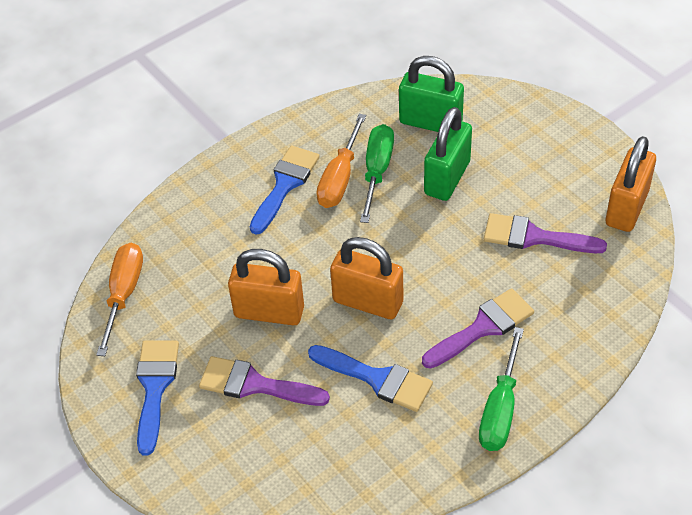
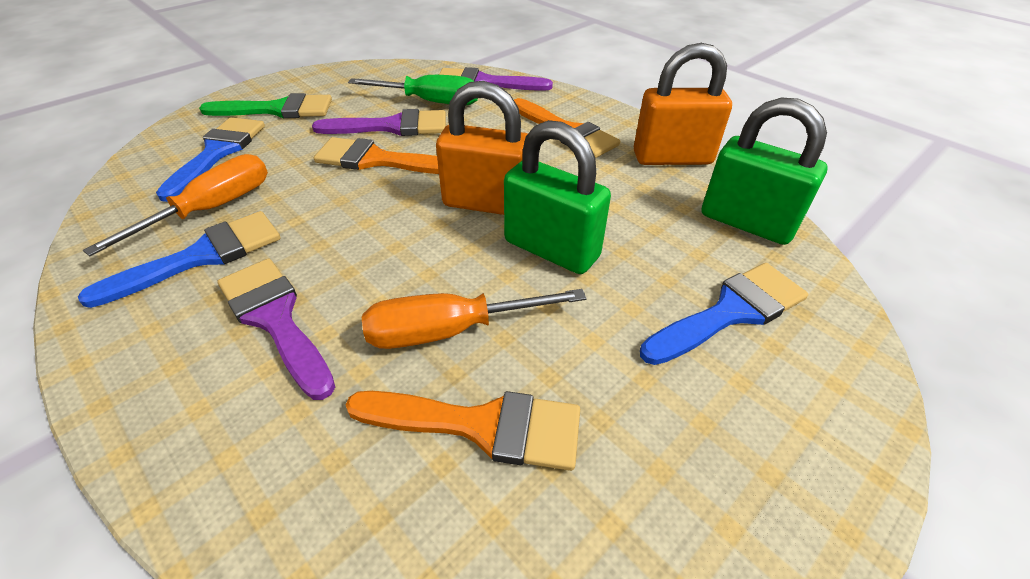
green brush: none = 0 -> [199,93,332,118] = 1
green screwdriver: [360,124,394,223] [479,327,524,451] = 2 -> [348,75,478,105] = 1
orange brush: none = 0 -> [314,137,439,174] [346,391,580,471] [514,98,620,158] = 3
orange padlock: [228,249,304,325] [330,237,403,319] [606,136,656,232] = 3 -> [436,81,528,215] [634,43,732,165] = 2

